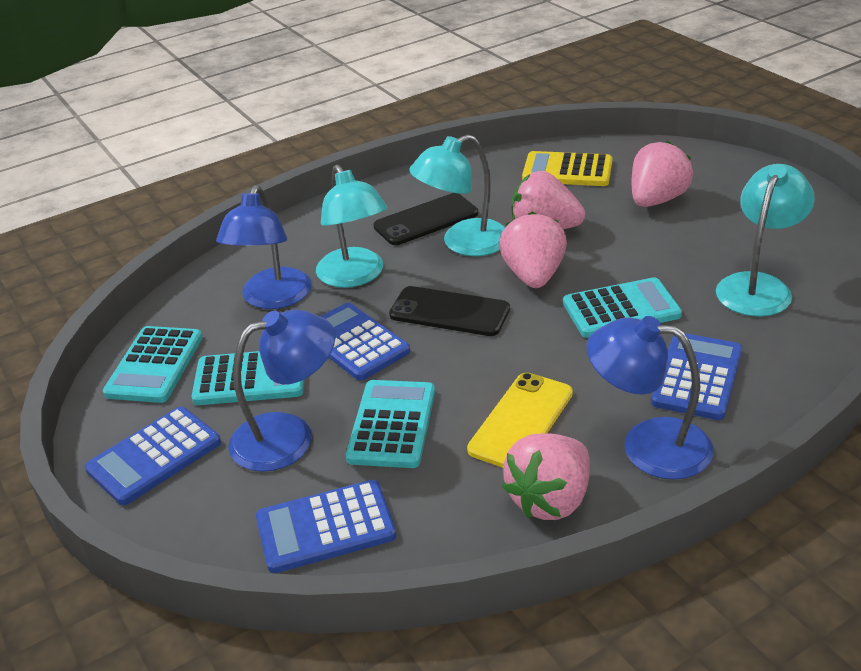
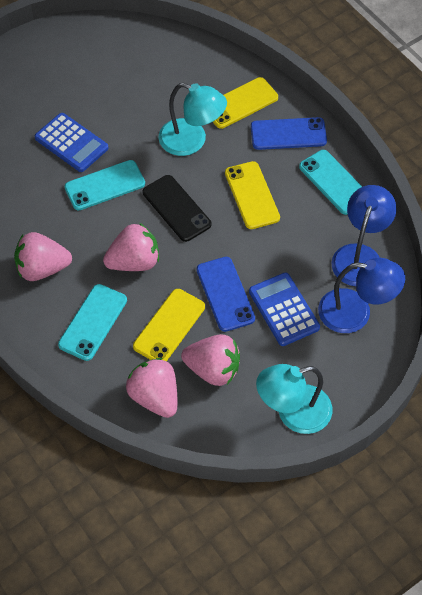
black phone: [373,193,478,245] [389,286,510,336] = 2 -> [143,175,211,242] = 1
blue calculator: [85,407,221,505] [256,480,396,573] [320,303,410,380] [651,333,742,420] = 4 -> [35,113,108,172] [249,273,320,346] = 2
blue lamp: [216,185,312,309] [228,309,335,472] [586,316,713,480] = 3 -> [318,258,405,333] [331,185,396,286] = 2
blue phone: none = 0 -> [197,257,255,332] [251,117,327,150] = 2
turquoise calculator: [103,326,203,403] [191,351,304,405] [346,380,435,468] [563,277,682,338] = 4 -> none = 0
turquoise lamp: [316,165,387,288] [409,134,506,256] [716,164,815,317] = 3 -> [159,83,227,156] [256,364,332,434] = 2
turquoise phone: none = 0 -> [58,284,127,361] [64,160,145,210] [299,150,362,215] = 3
yellow calculator: [522,151,612,186] = 1 -> none = 0
yellow phone: [467,372,573,468] = 1 -> [133,289,205,361] [213,77,278,129] [225,161,280,229] = 3

